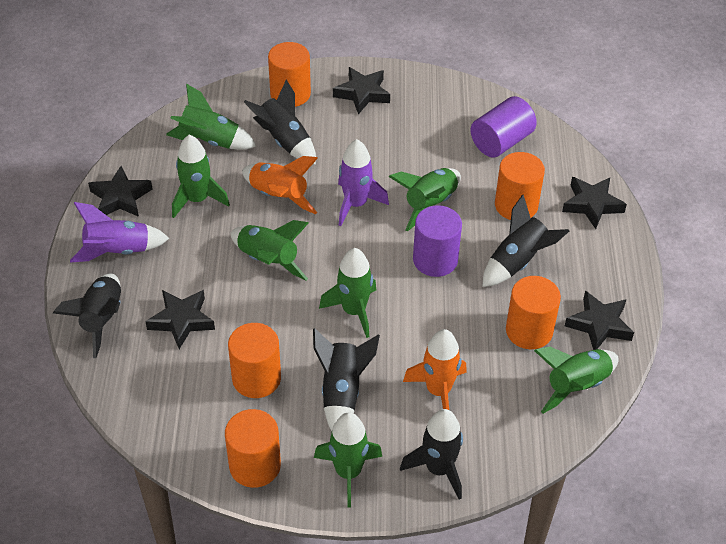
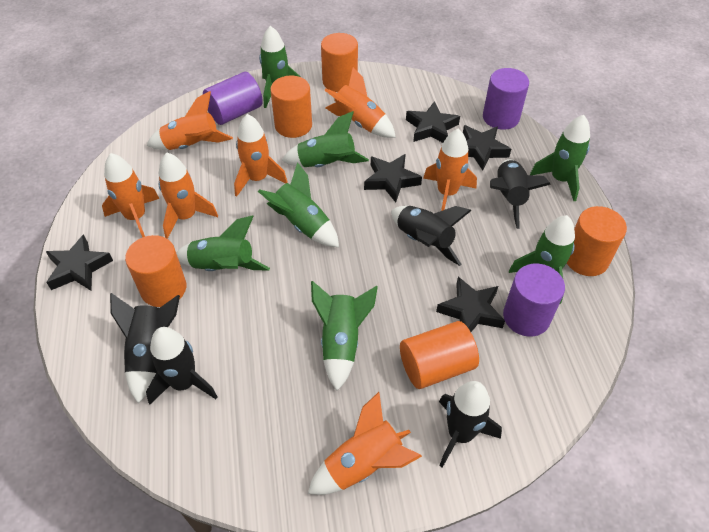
orange rocket: [242,156,318,214] [403,329,467,410] = 2 -> [102,153,160,238] [146,91,233,150] [158,153,218,239] [234,114,288,197] [308,392,422,495] [325,67,396,138] [423,129,477,211] = 7
purple cylinder: [413,205,462,277] [470,96,537,158] = 2 -> [203,72,263,125] [483,68,529,130] [503,264,565,337] = 3
purple rocket: [70,202,169,263] [338,139,389,226] = 2 -> none = 0

